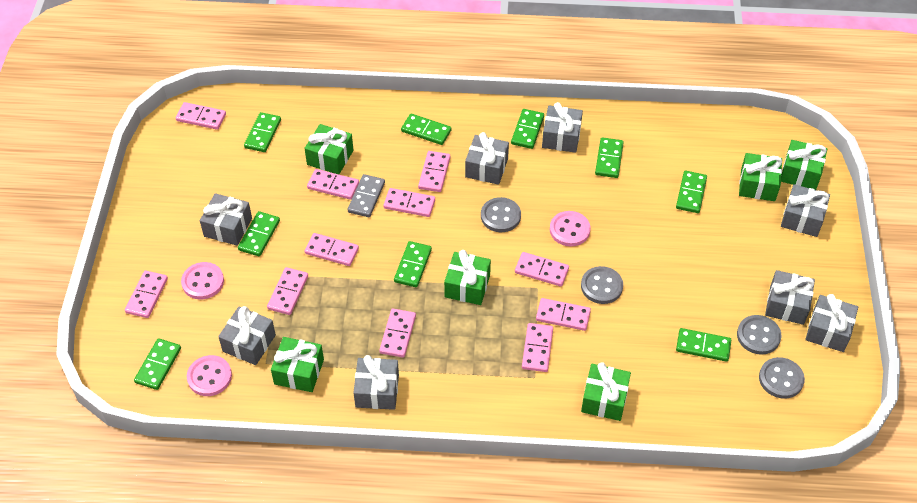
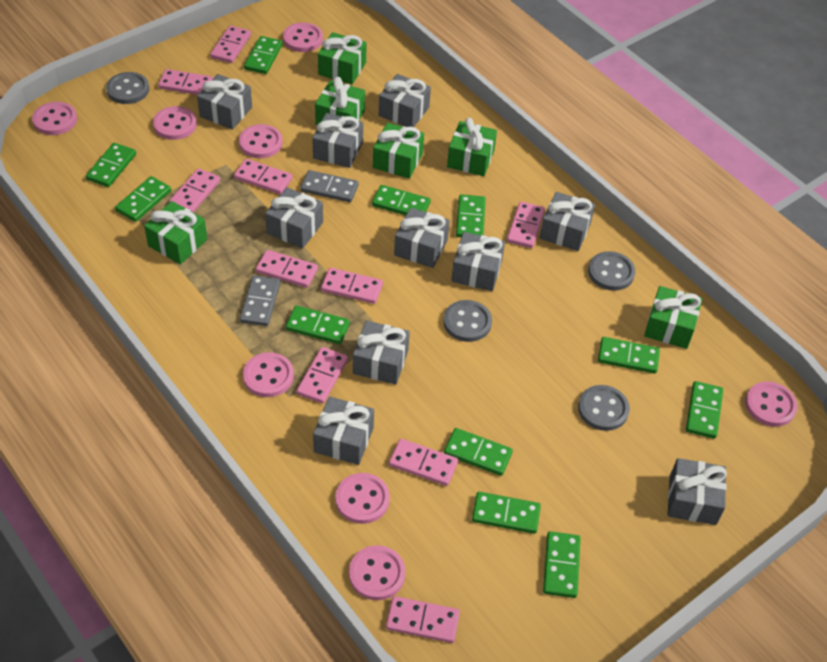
green domino: [134,338,181,390] [238,211,280,256] [244,112,281,152] [394,241,432,287] [401,113,451,145] [511,109,544,149] [595,137,624,178] [676,171,707,213] [676,328,731,362] = 9 -> [86,143,136,187] [115,176,171,222] [244,36,283,74] [286,305,350,344] [372,185,431,215] [444,428,513,476] [456,194,486,237] [472,492,541,534] [543,531,580,598] [598,337,660,374] [686,381,723,439] = 11
grey domino: [348,174,385,217] = 1 -> [240,275,280,326] [300,170,358,202] = 2
grey gift: [200,193,252,246] [218,306,276,365] [353,355,399,410] [465,132,509,185] [542,102,583,153] [765,270,815,325] [781,184,830,237] [805,294,858,352] = 8 -> [197,74,252,130] [265,187,323,249] [312,113,363,168] [313,396,374,465] [353,321,410,384] [379,74,431,127] [394,208,450,268] [451,232,505,291] [539,192,595,251] [668,458,727,525] = 10
pink button: [181,262,224,300] [187,355,232,396] [550,211,591,246] = 3 -> [32,102,77,135] [153,106,197,140] [239,124,282,158] [243,352,294,397] [283,22,323,52] [335,473,390,524] [349,545,405,600] [745,381,798,427] = 8
pink domino: [125,271,168,318] [176,102,226,130] [267,267,308,315] [305,233,359,266] [307,169,359,200] [379,309,416,358] [383,188,435,217] [418,151,450,192] [515,252,569,287] [522,323,553,372] [536,298,591,331] = 11 -> [158,69,213,95] [169,168,220,213] [210,26,251,63] [234,159,293,194] [256,250,318,288] [297,347,348,404] [321,268,383,304] [386,596,460,643] [389,439,458,486] [507,201,545,248] = 10

